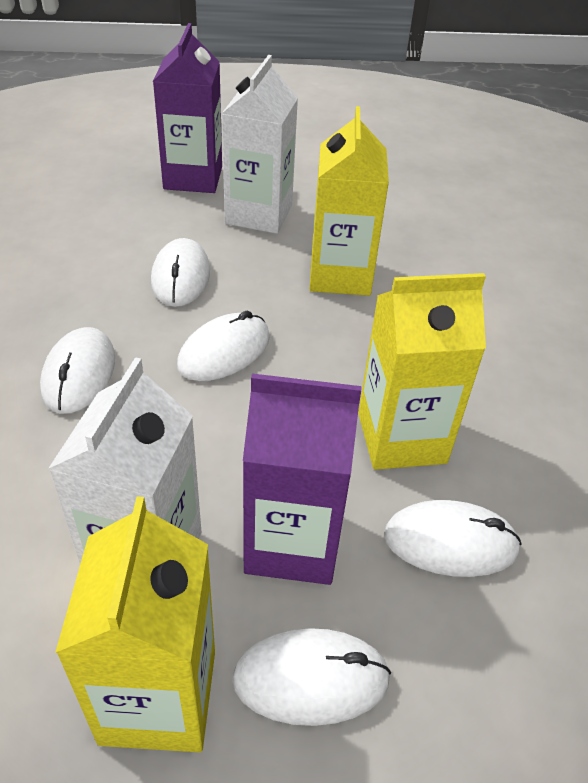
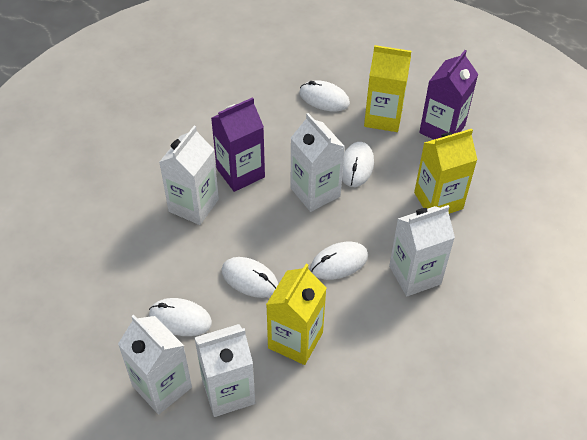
white carton: [48,357,201,564] [222,55,298,234] = 2 -> [118,315,192,415] [159,126,219,225] [194,324,255,417] [290,113,345,212] [389,205,455,296] = 5

